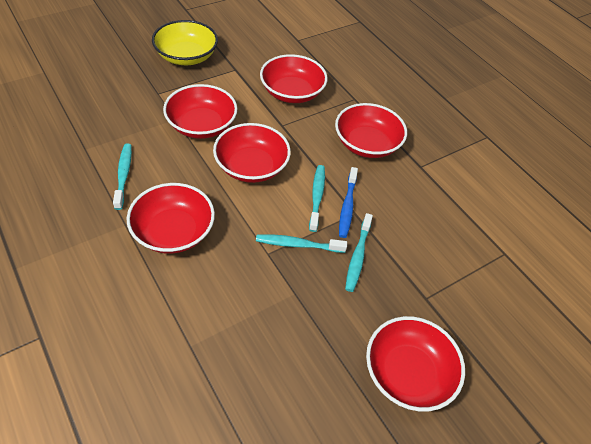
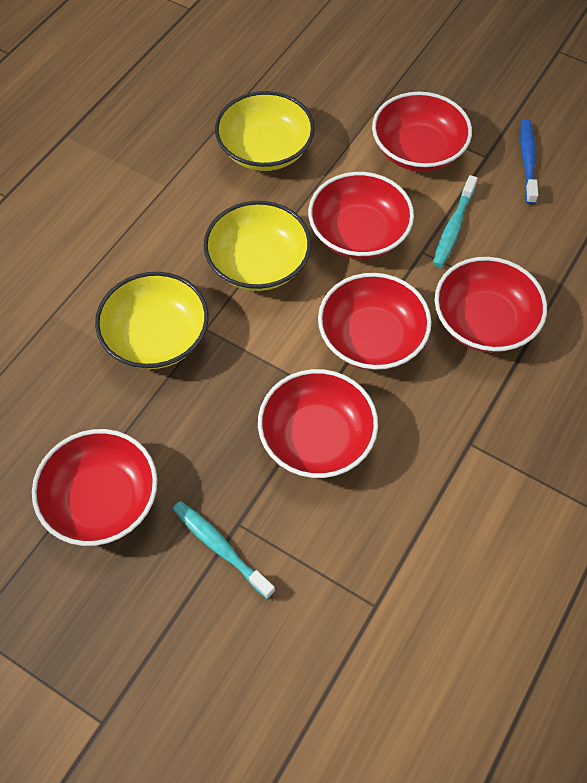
turquoise toothbrush: [113,143,132,210] [256,234,347,253] [309,165,325,232] [345,213,373,292] = 4 -> [173,501,275,599] [433,175,478,267] = 2
yellow bowl: [152,20,218,65] = 1 -> [95,272,209,369] [204,201,312,291] [215,91,315,171] = 3

